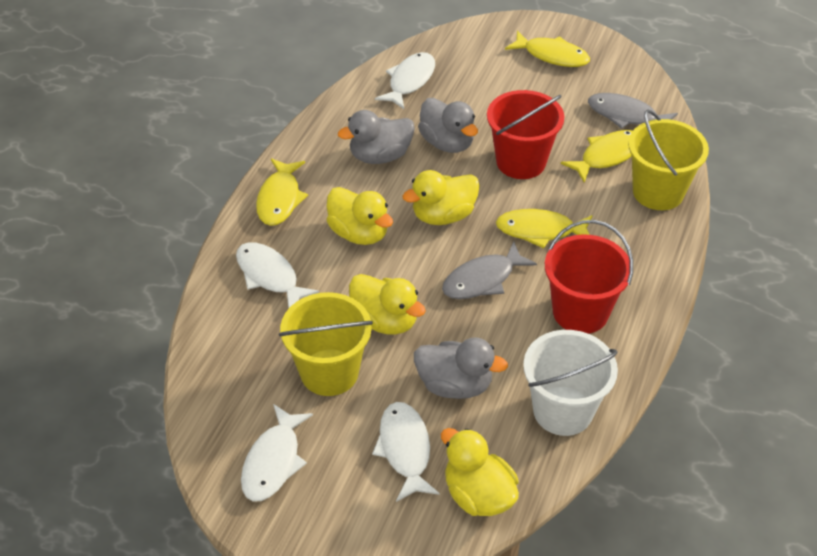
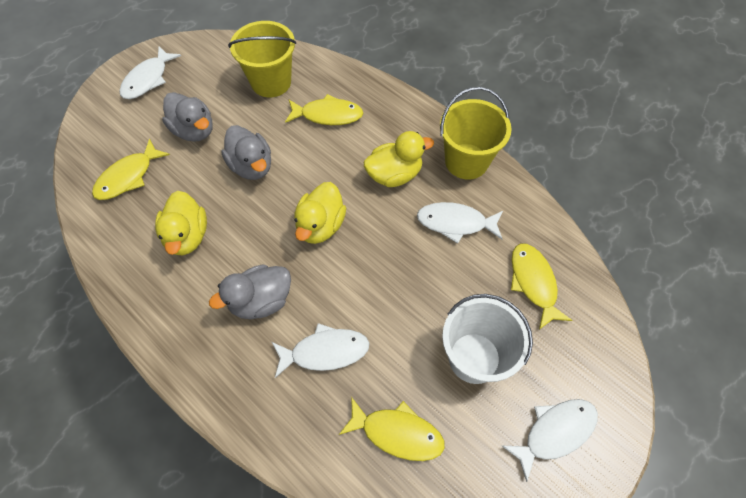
grey fish: [442,242,537,299] [588,93,678,129] = 2 -> none = 0
red bucket: [487,90,564,179] [545,220,633,334] = 2 -> none = 0
yellow duck: [326,187,393,245] [349,274,426,335] [402,170,480,225] [441,428,519,516] = 4 -> [155,191,207,255] [294,182,346,244] [363,131,434,187] = 3

